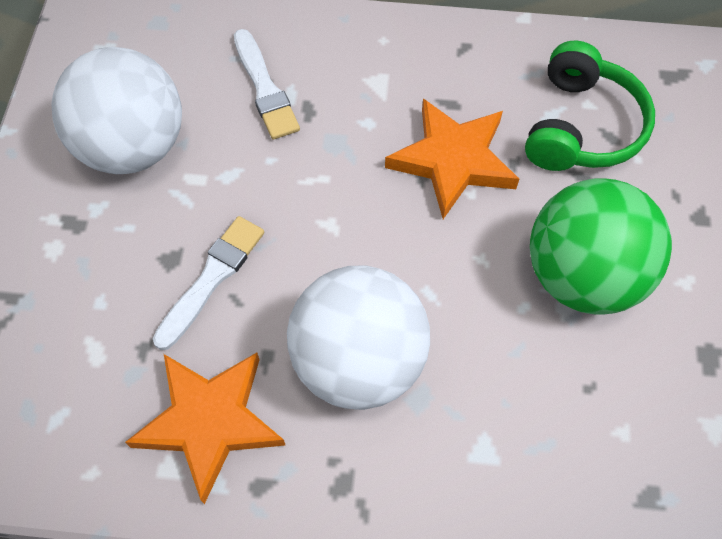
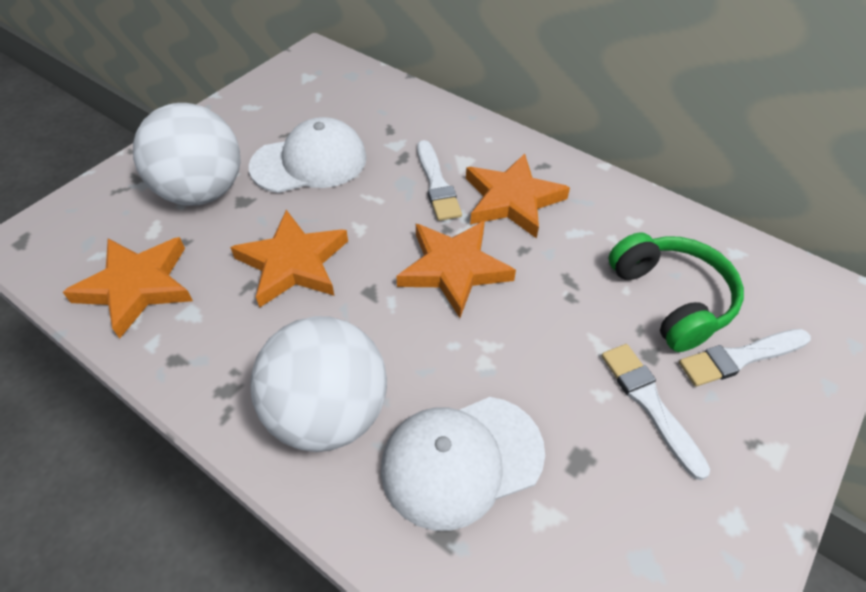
green ball: [530,178,672,315] = 1 -> none = 0
orange star: [125,353,285,504] [385,99,519,219] = 2 -> [63,237,193,339] [230,210,348,308] [396,221,516,318] [466,154,570,239] = 4
white brush: [153,216,264,350] [234,29,300,139] = 2 -> [417,140,462,221] [602,344,710,480] [679,329,811,386] = 3
white cap: none = 0 -> [249,117,367,193] [381,397,545,531] = 2

